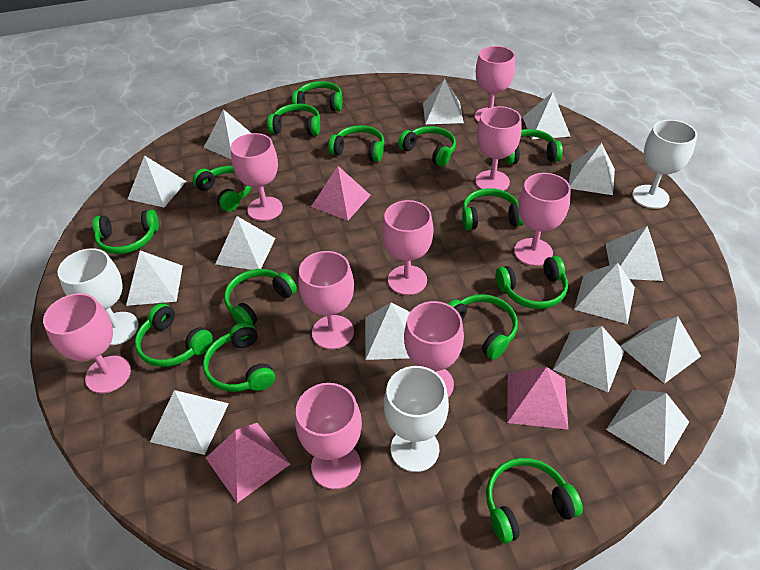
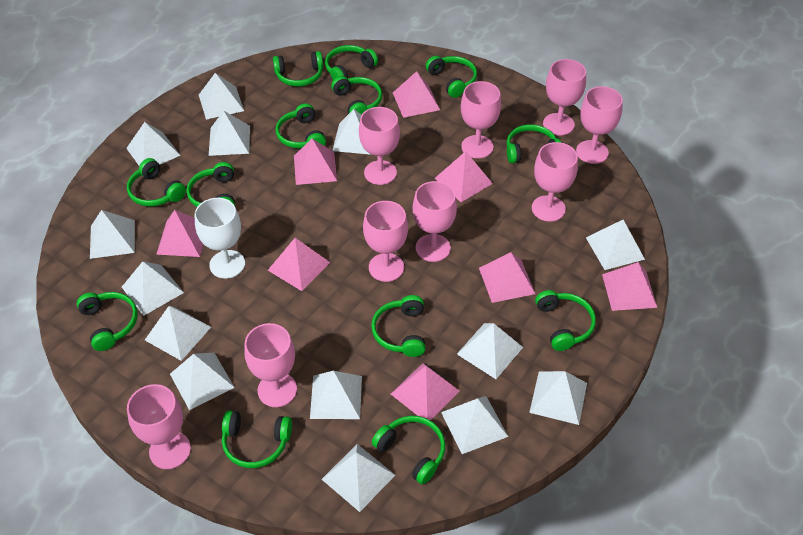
green headphones: [92,210,159,254] [135,303,213,367] [193,166,252,212] [203,322,275,392] [224,269,297,325] [267,103,320,136] [292,81,342,111] [328,125,384,162] [398,126,456,167] [448,294,518,360] [462,188,524,230] [486,458,583,544] [496,256,568,309] [505,129,563,164] = 14 -> [77,292,138,351] [127,158,186,207] [187,162,235,207] [222,411,292,468] [273,51,323,87] [275,103,326,148] [325,45,378,80] [331,76,382,115] [371,295,426,357] [372,416,445,485] [426,56,477,98] [507,124,561,164] [535,290,596,351] = 13
pink pyramid: [206,423,290,503] [311,166,371,221] [507,367,568,429] = 3 -> [156,210,203,257] [268,238,330,291] [294,139,337,185] [391,363,459,421] [393,71,440,118] [435,151,493,202] [479,252,535,303] [602,262,657,311] = 8
white goblet: [58,248,139,345] [384,366,449,472] [632,120,697,209] = 3 -> [194,198,245,279] = 1

